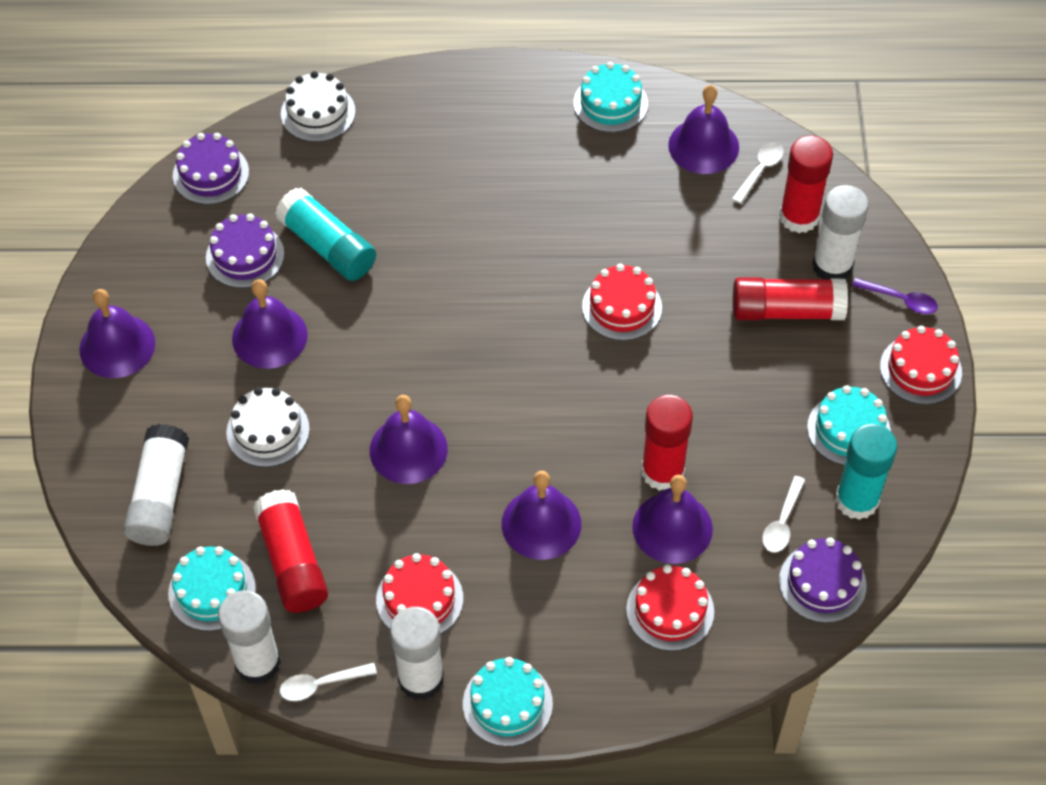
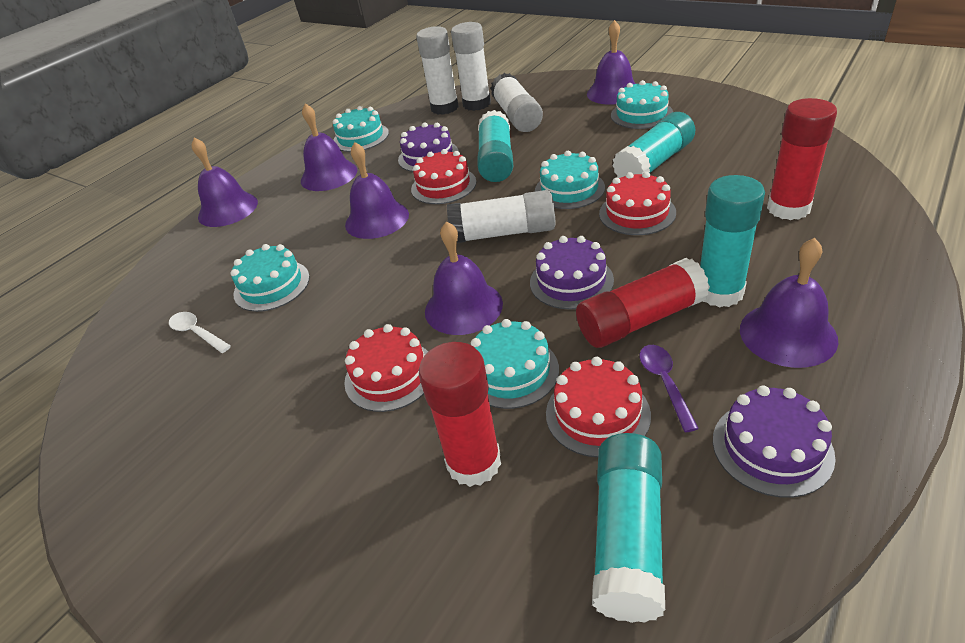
red glue stick: [253,489,328,613] [642,395,693,491] [733,277,848,320] [779,135,833,233] = 4 -> [419,342,501,487] [576,258,710,348] [767,98,837,220] = 3
turquoise cake: [168,546,256,631] [463,657,553,747] [574,62,648,133] [807,385,891,465] = 4 -> [231,244,310,312] [333,106,389,152] [471,319,559,409] [535,151,605,209] [611,80,673,129] = 5
turquoise glue stick: [275,188,376,281] [835,424,897,520] = 2 -> [478,110,513,182] [592,433,665,623] [612,112,695,178] [700,175,765,308] = 4
white cake: [226,387,310,467] [281,71,355,142] = 2 -> none = 0
white spoon: [280,663,377,701] [732,142,784,204] [762,476,805,553] = 3 -> [169,312,231,353] = 1

